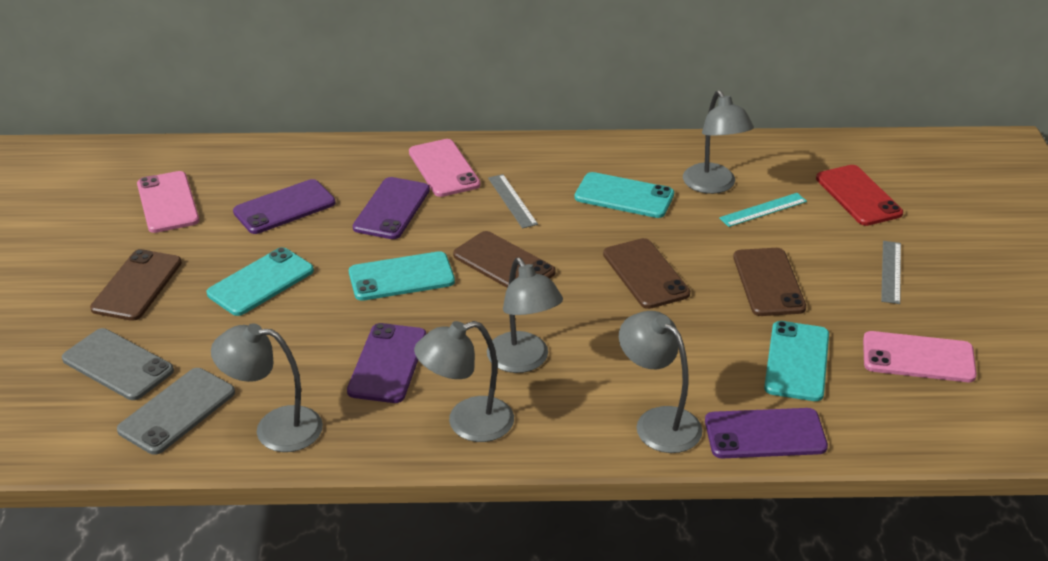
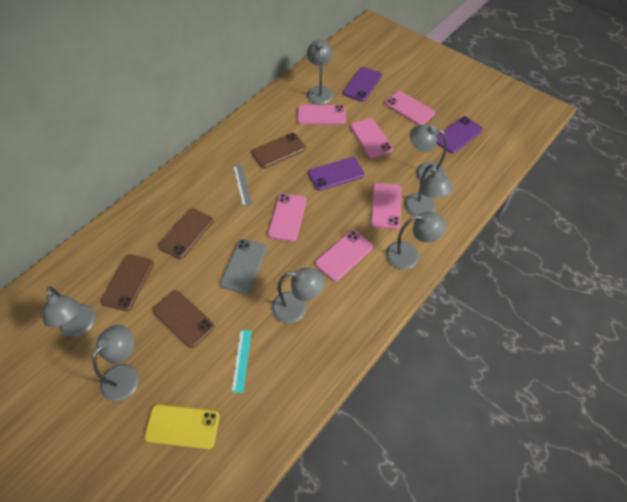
grey lamp: [211,323,323,452] [414,321,514,442] [487,258,563,373] [619,311,702,453] [683,90,754,194] = 5 -> [42,286,96,337] [92,325,139,401] [272,267,325,323] [307,40,334,105] [386,211,446,269] [405,164,453,216] [410,124,447,182] = 7
grey phone: [62,328,174,400] [117,368,235,455] = 2 -> [220,239,267,294] = 1
grey ruler: [488,174,538,228] [881,241,901,304] = 2 -> [233,165,252,206] = 1
pink phone: [137,171,199,233] [409,139,481,197] [863,331,977,382] = 3 -> [268,193,307,242] [297,105,346,125] [315,230,373,281] [350,118,393,159] [371,183,402,229] [385,91,435,125] = 6
purple phone: [233,179,336,234] [347,323,426,403] [353,177,430,239] [705,408,828,458] = 4 -> [308,157,365,191] [343,67,382,102] [437,116,483,154] = 3
red phone: [816,165,903,226] = 1 -> none = 0
turquoise phone: [207,247,314,316] [349,251,455,301] [575,172,674,218] [764,321,829,401] = 4 -> none = 0
yellow phone: none = 0 -> [144,404,220,449] = 1

